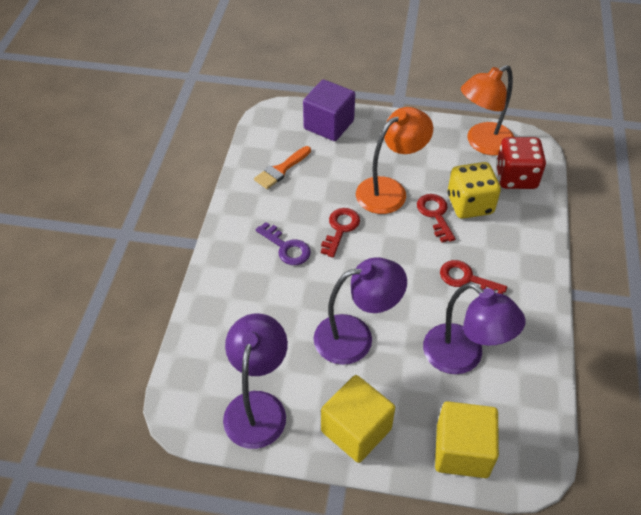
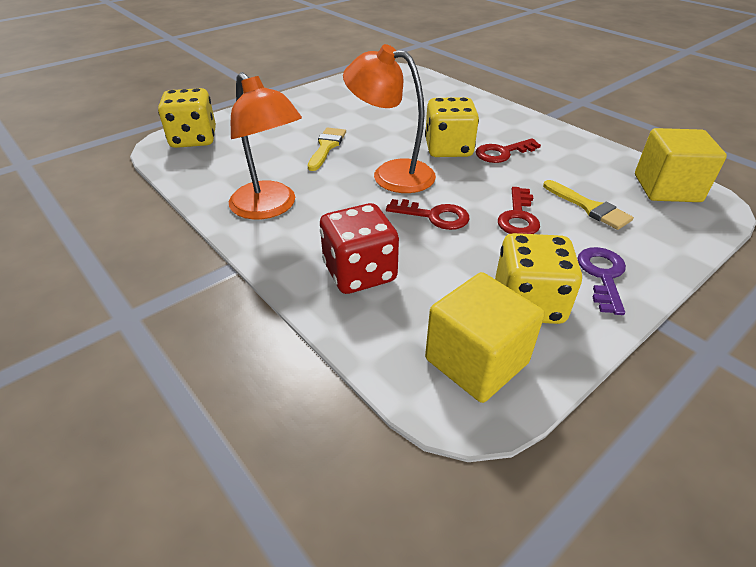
orange brush: [254,146,311,189] = 1 -> none = 0
purple cube: [303,79,355,141] = 1 -> none = 0
purple lamp: [223,313,288,449] [314,257,407,365] [423,282,526,374] = 3 -> none = 0
yellow brush: none = 0 -> [308,128,346,171] [543,180,634,230] = 2
yellow dice: [448,162,501,219] = 1 -> [158,88,216,148] [425,97,479,157] [495,233,582,324] = 3

